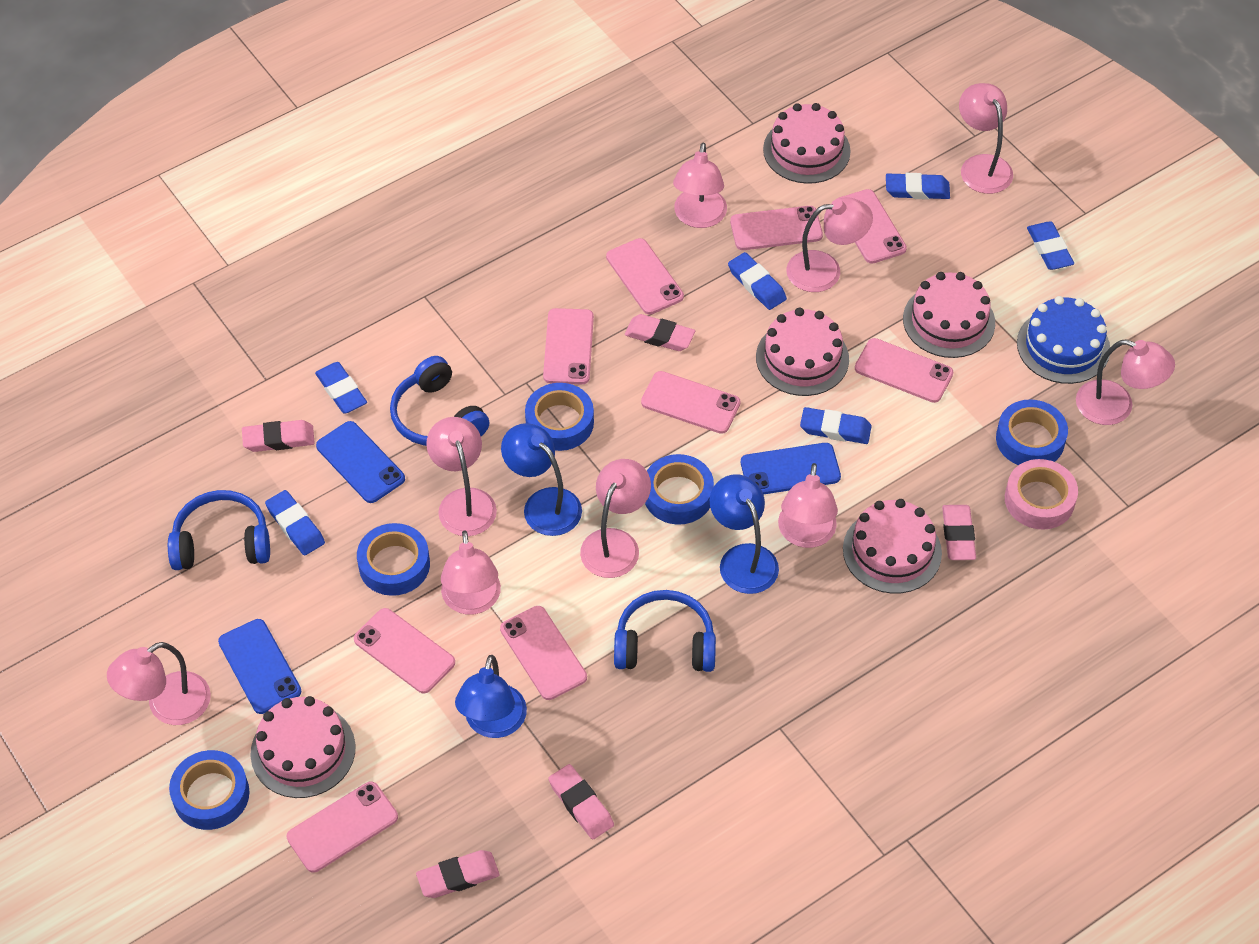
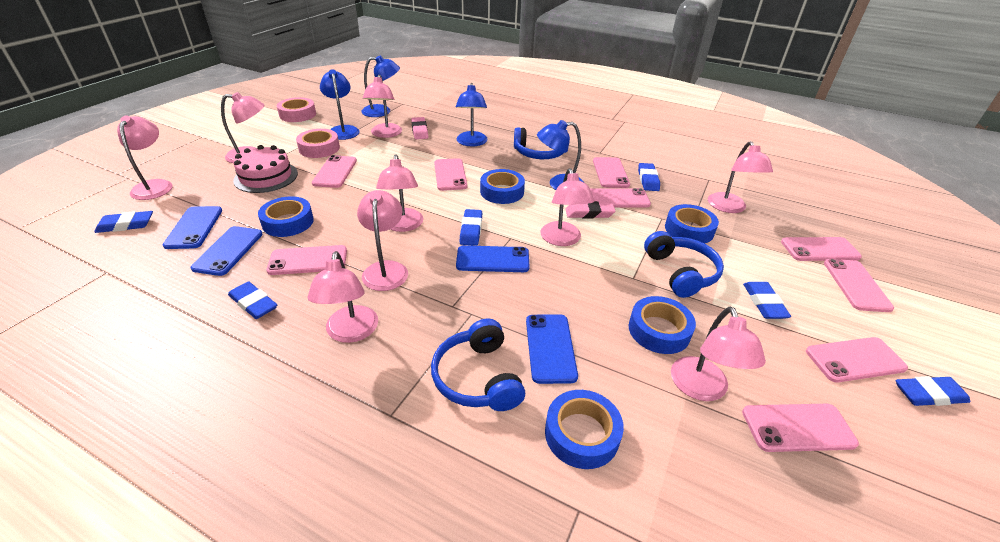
blue cake: [1017,296,1110,384] = 1 -> none = 0
blue lamp: [455,655,527,738] [501,423,582,536] [710,474,779,594] = 3 -> [320,69,359,140] [361,55,400,117] [456,83,488,146] [537,120,584,190] = 4
blue phone: [218,619,301,714] [316,421,405,503] [741,443,841,495] = 3 -> [163,206,222,249] [191,226,263,276] [456,245,530,272] [526,315,578,384] = 4
pink cake: [251,696,356,798] [756,308,849,396] [763,103,851,184] [843,499,942,594] [903,272,995,358] = 5 -> [233,145,298,193] = 1
pink eraser: [242,420,315,452] [416,850,500,898] [548,764,614,839] [625,314,695,351] [942,505,976,560] = 5 -> [411,117,428,139] [565,201,616,218] = 2
pink tape: [1005,459,1078,530] = 1 -> [277,97,316,122] [296,129,340,158] = 2

